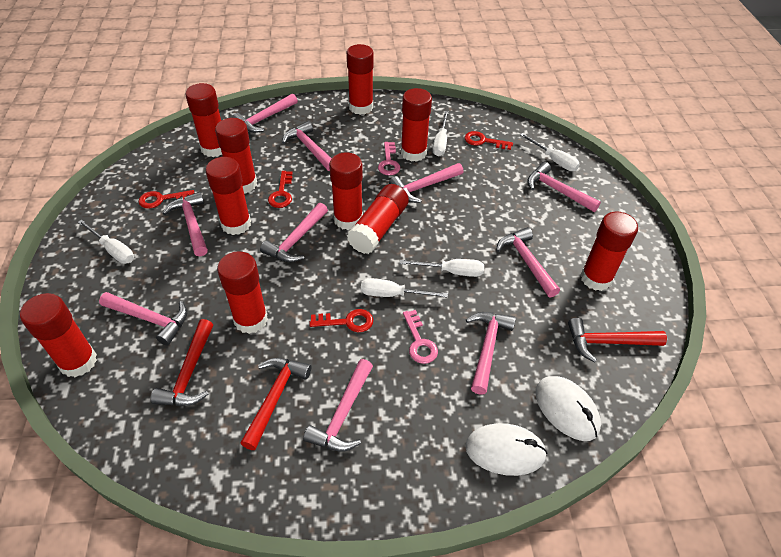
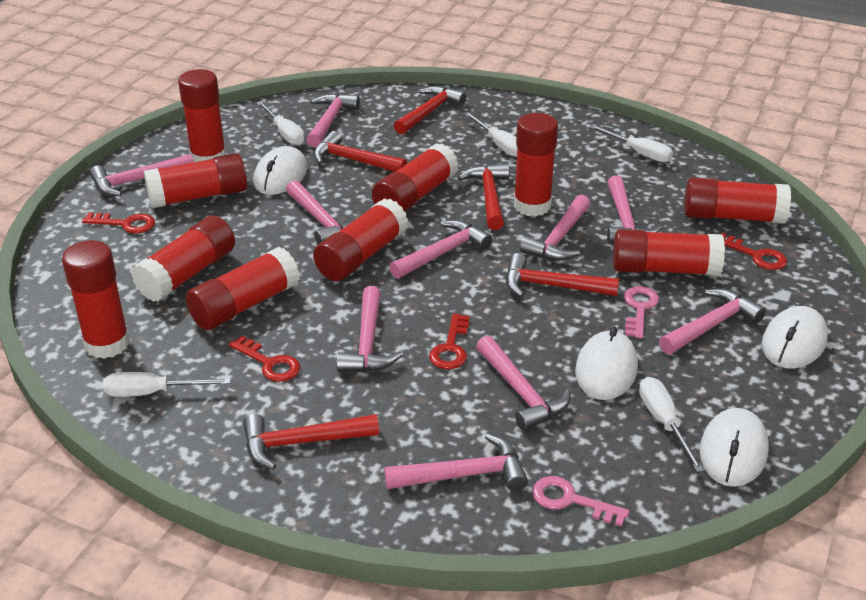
red hammer: [151,319,213,406] [240,358,311,450] [568,318,667,363] = 3 -> [243,414,379,470] [313,131,407,172] [394,86,466,134] [458,163,510,230] [506,253,619,297] = 5
white mouse: [465,423,547,476] [535,376,601,441] = 2 -> [253,146,308,195] [575,327,638,400] [699,408,769,487] [762,306,828,369] = 4

